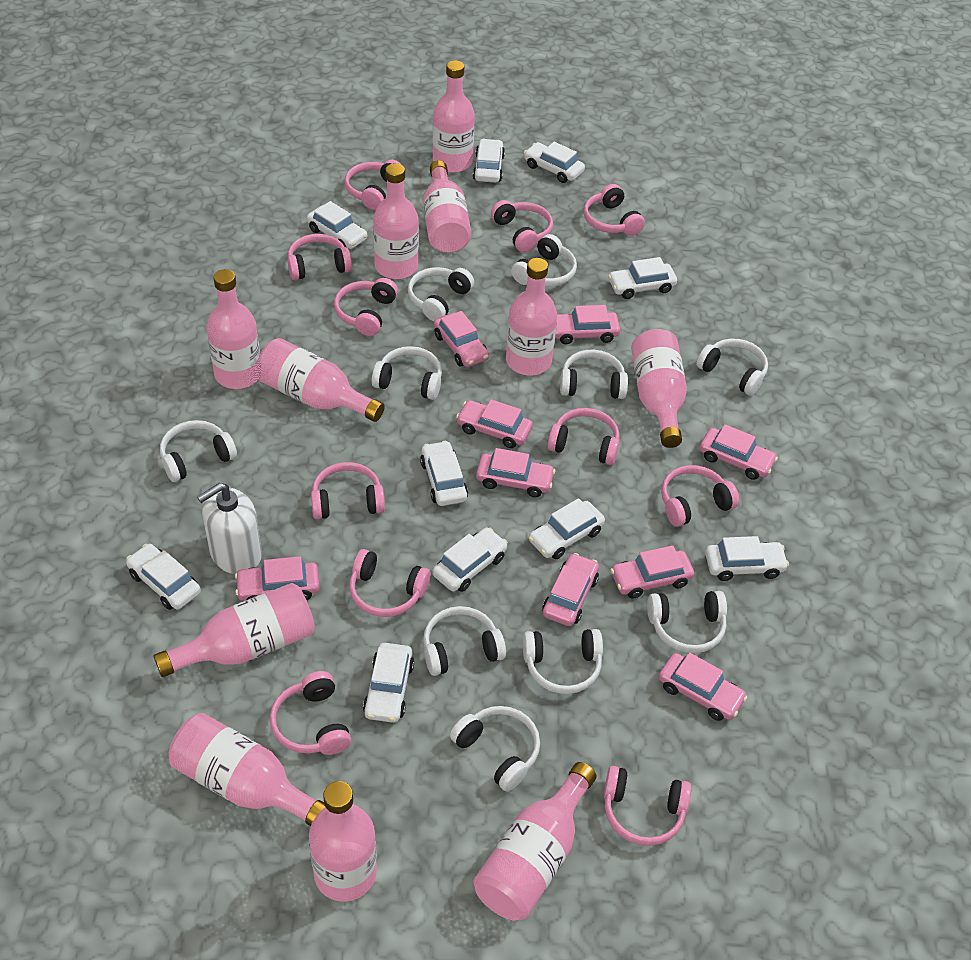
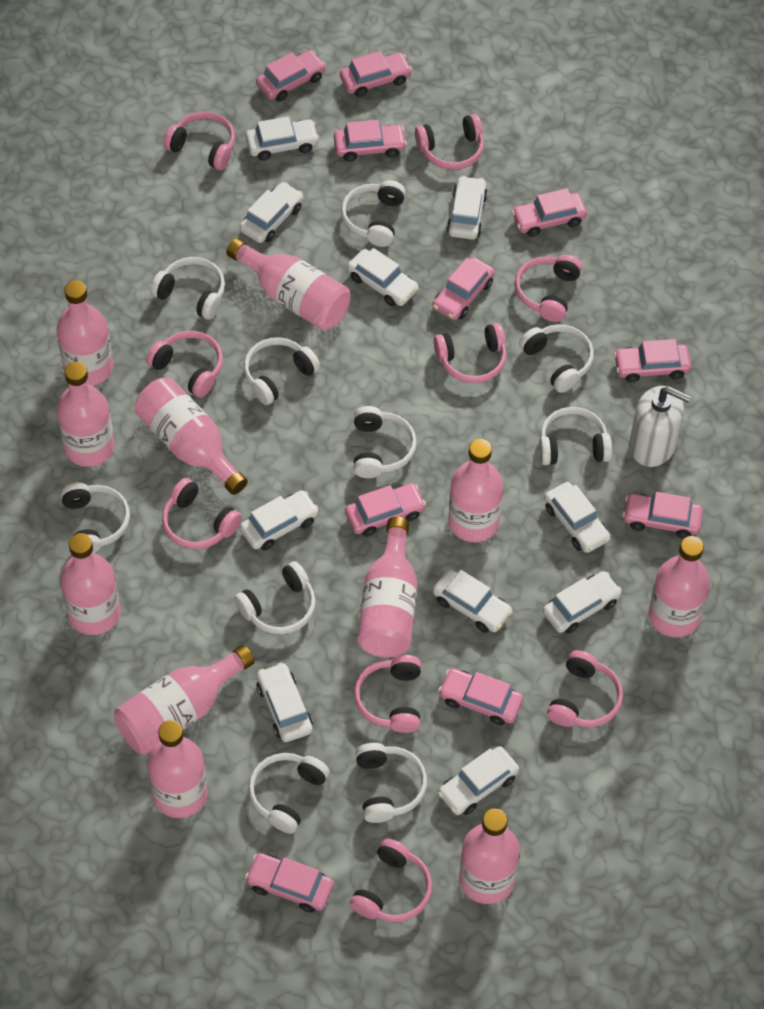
pink car: [235,556,320,601] [434,311,489,367] [456,399,533,448] [476,448,555,497] [542,553,599,626] [555,305,620,344] [610,545,694,599] [659,652,748,721] [699,424,778,480] = 9 -> [245,853,334,913] [256,50,326,101] [334,120,407,162] [340,51,412,97] [345,483,426,536] [433,257,495,320] [438,668,523,726] [512,188,587,237] [614,339,691,383] [622,492,703,539] = 10
pink headphones: [270,671,351,755] [287,234,352,280] [311,462,385,519] [334,278,398,336] [345,160,402,210] [349,549,431,617] [491,200,553,252] [547,408,619,465] [584,184,645,236] [604,766,691,846] [661,465,739,527] = 11 -> [146,331,223,398] [162,478,242,549] [164,111,235,170] [350,839,432,922] [354,655,421,733] [415,114,484,170] [434,323,507,383] [515,255,582,322] [547,650,623,727] = 9

